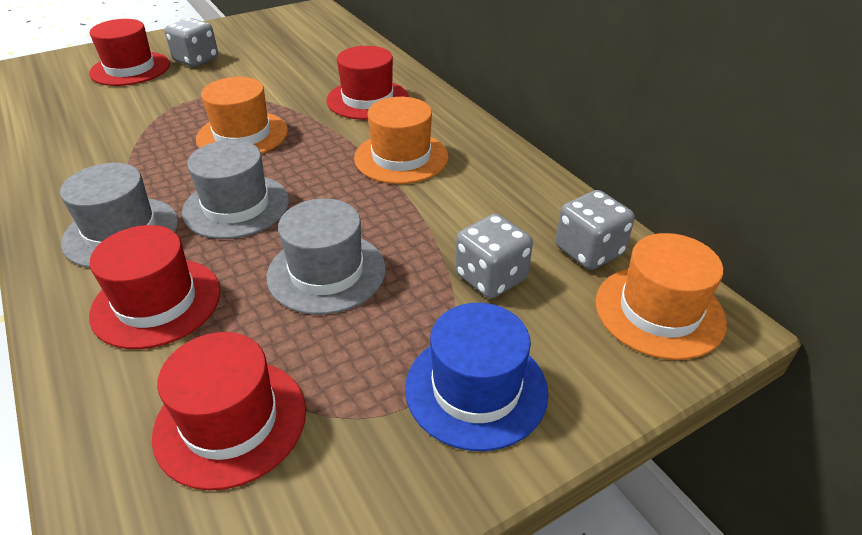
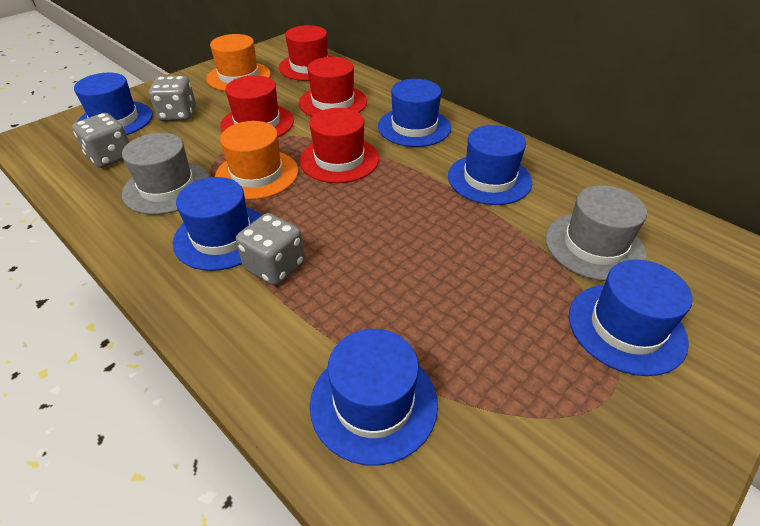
blue hat: [405,303,548,451] = 1 -> [74,73,153,135] [173,177,262,271] [310,329,438,466] [378,79,451,147] [448,125,532,205] [569,260,693,376] = 6
grey hat: [60,163,179,268] [182,140,289,239] [267,198,386,315] = 3 -> [122,133,210,215] [545,185,647,281] = 2
orange hat: [196,77,288,154] [354,97,449,184] [596,233,727,360] = 3 -> [206,34,271,91] [215,121,298,200] = 2

